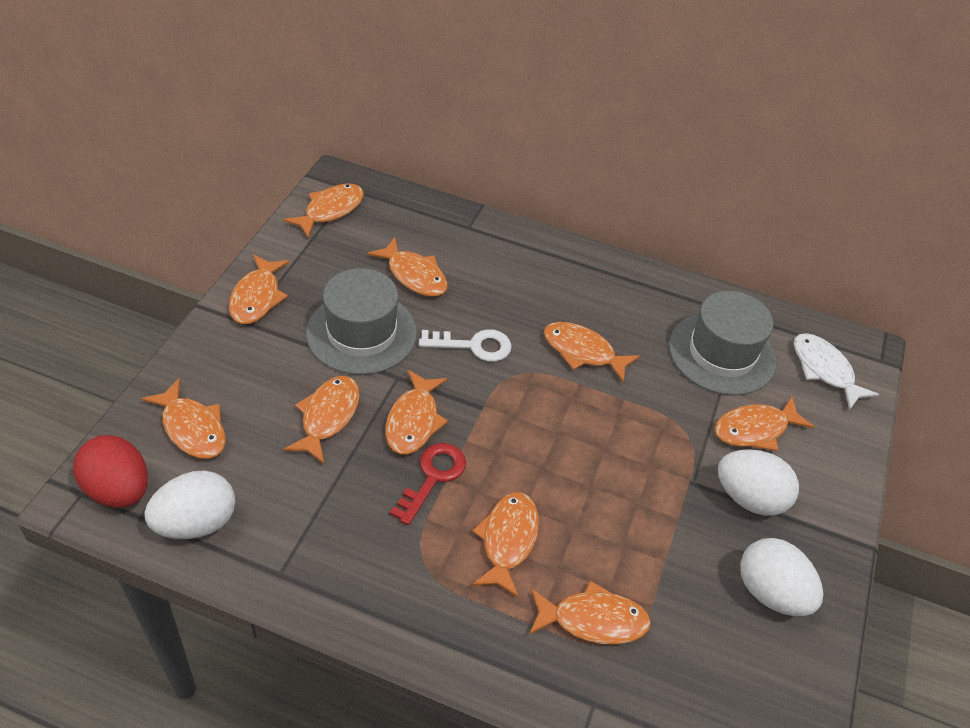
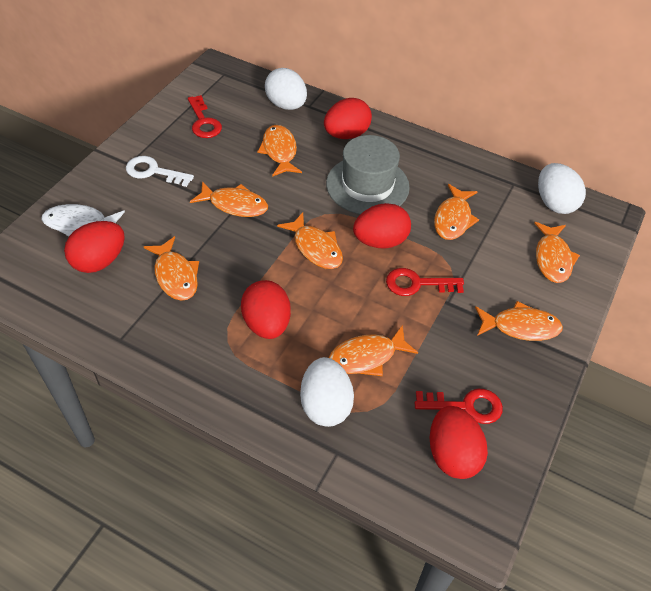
grey hat: [306,268,417,375] [669,291,777,396] = 2 -> [326,135,410,214] = 1
orange fish: [141,378,226,459] [229,254,290,324] [283,184,364,238] [283,376,360,464] [367,237,448,297] [385,370,448,454] [472,492,539,598] [529,581,651,644] [543,322,640,383] [714,396,814,451] = 10 -> [144,236,199,301] [190,181,268,217] [257,125,302,177] [277,212,343,269] [329,325,418,376] [434,184,479,240] [475,301,563,341] [534,222,580,283] = 8
red egg: [73,435,148,508] = 1 -> [64,221,125,273] [241,280,291,339] [324,98,372,139] [353,203,411,249] [430,406,488,479] = 5
red key: [390,443,466,525] = 1 -> [188,95,222,138] [386,268,464,296] [415,389,503,424] = 3

